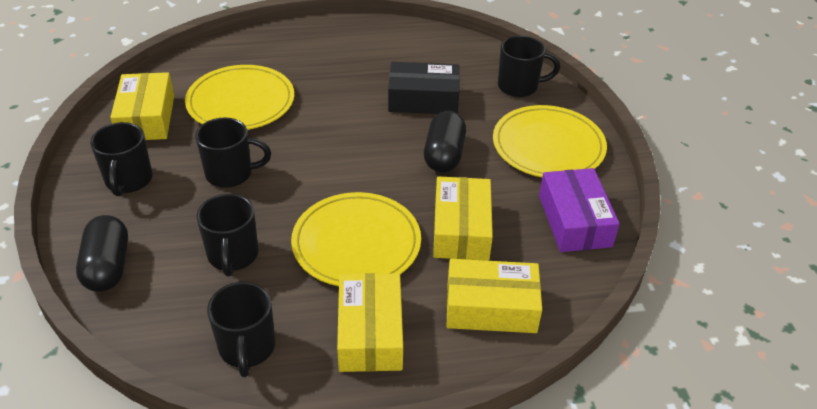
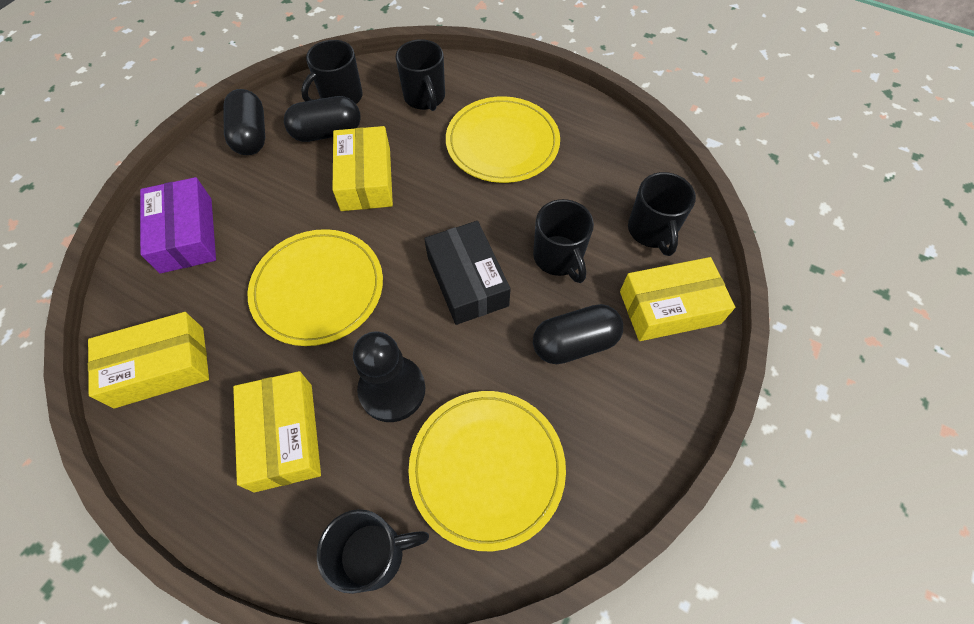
black capsule: [76,215,128,292] [424,111,466,172] = 2 -> [223,89,265,155] [284,96,361,142] [533,304,623,364] = 3
black pawn: none = 0 -> [353,332,425,422] = 1

